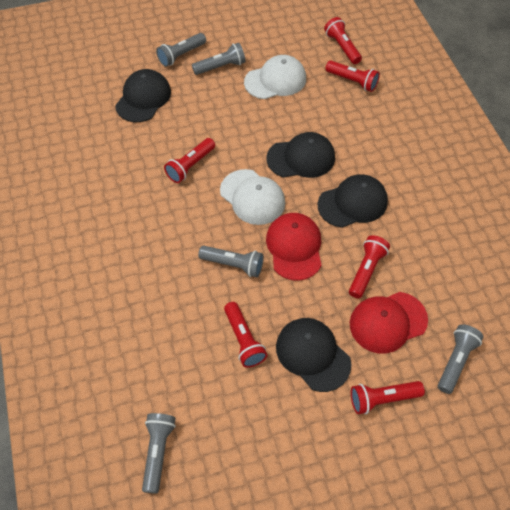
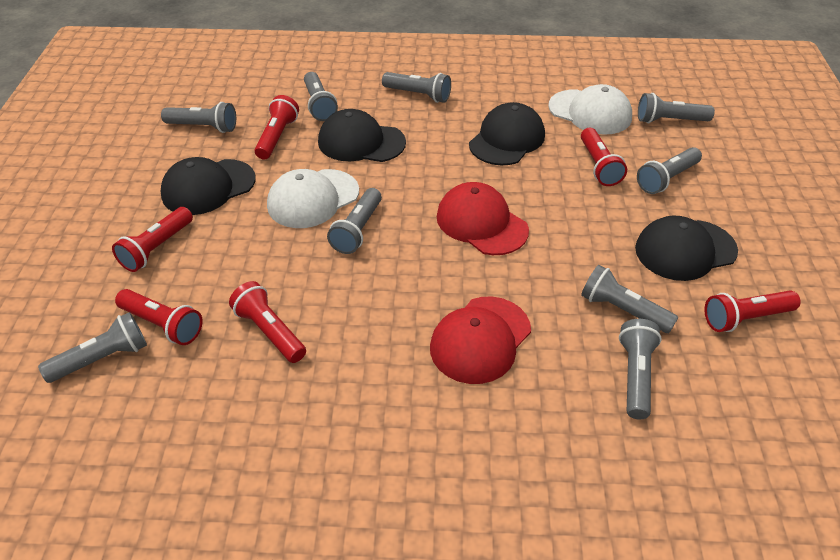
grey flashlight: [142,413,176,494] [156,33,206,67] [192,43,246,75] [198,245,264,277] [438,324,484,394] = 5 -> [38,312,147,383] [161,102,236,133] [304,72,338,121] [327,188,382,254] [382,72,451,103] [581,265,678,333] [619,319,662,419] [637,147,702,194] [638,93,715,123] = 9

